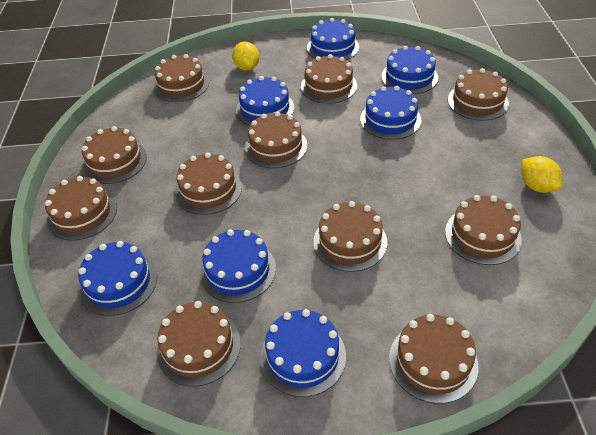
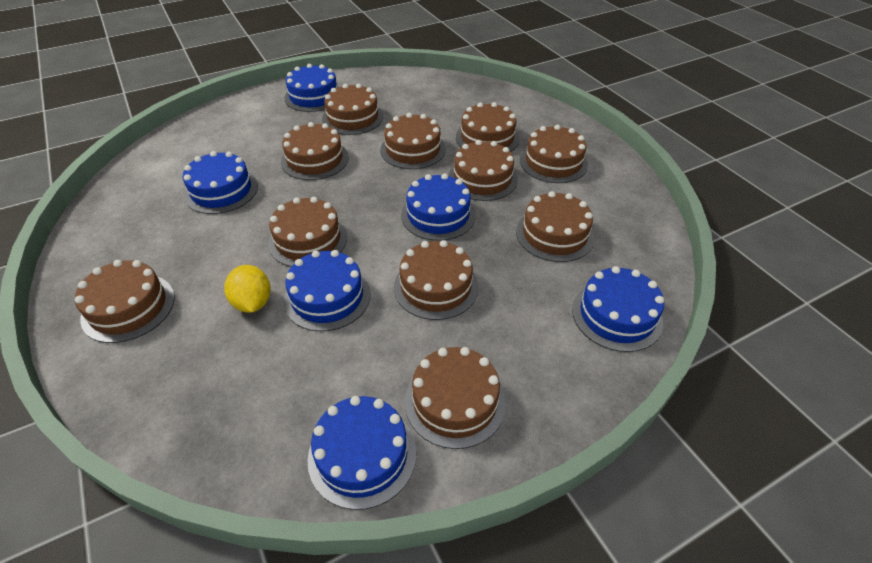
blue cake: [78,241,157,316] [200,229,276,303] [236,76,294,126] [260,309,346,397] [307,18,359,60] [360,86,421,140] [381,46,438,94] = 7 -> [183,151,258,214] [283,250,371,332] [284,64,339,112] [308,396,416,510] [401,174,476,241] [572,266,664,352] = 6
yellow lemon: [232,42,259,71] [521,156,562,193] = 2 -> [224,265,271,313] = 1

